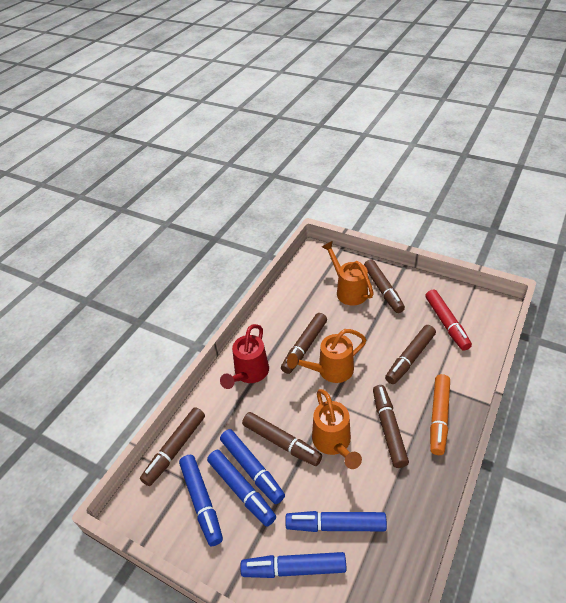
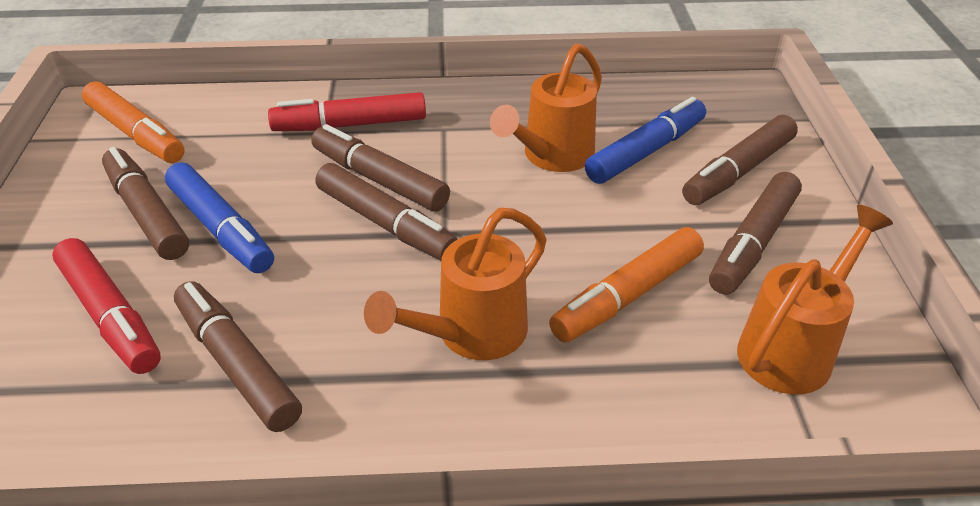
blue marker: [179,455,223,546] [207,450,276,527] [220,429,285,504] [240,552,347,578] [285,511,387,532] = 5 -> [165,162,274,273] [585,97,706,184] = 2
orange marker: [430,374,450,455] = 1 -> [82,81,185,163] [549,227,704,343] = 2
red marker: [425,289,472,351] = 1 -> [52,238,161,374] [268,92,426,131] = 2
red watering can: [220,324,269,389] = 1 -> none = 0

